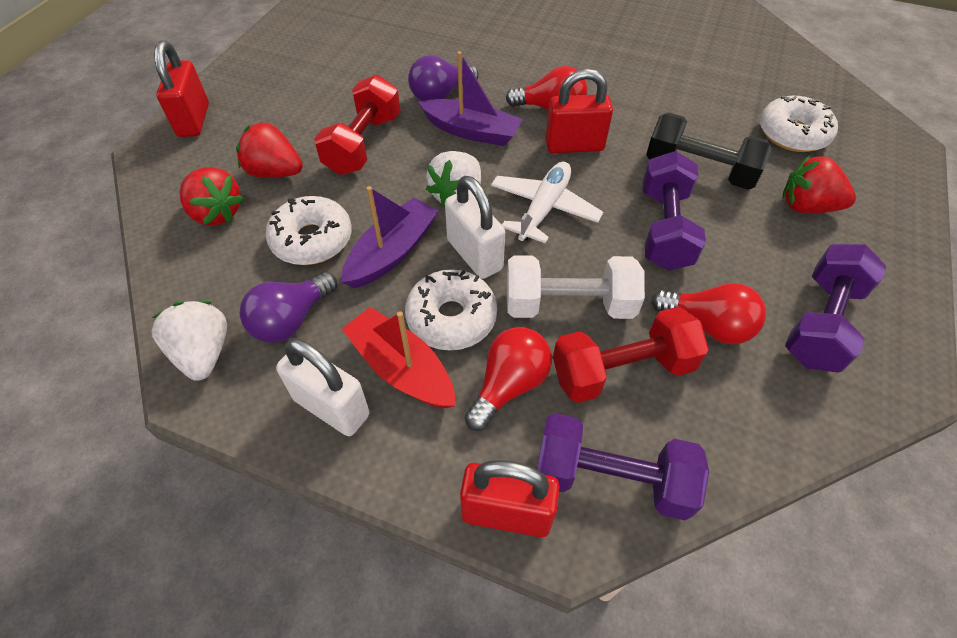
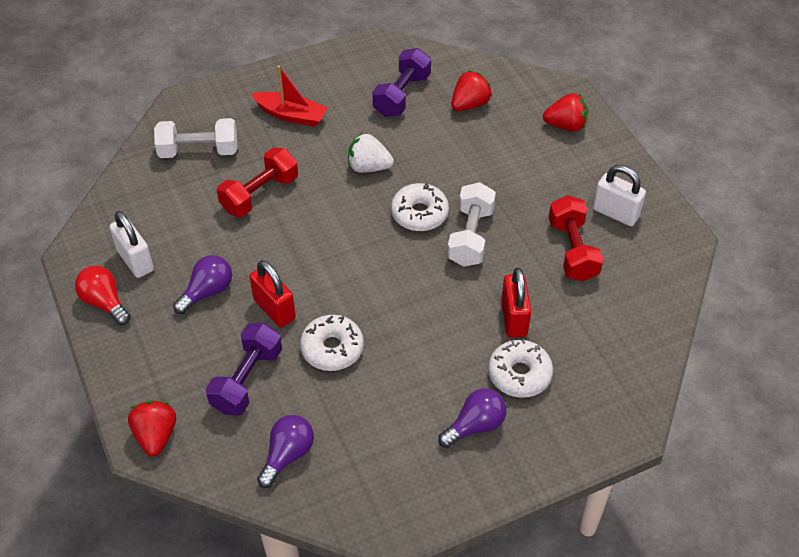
black dumbbell: [646,112,772,190] = 1 -> none = 0
purple boat: [341,186,439,288] [418,51,523,146] = 2 -> none = 0
purple dumbbell: [537,413,709,520] [642,151,706,271] [785,244,886,373] = 3 -> [206,323,282,415] [372,48,431,117] = 2
purple light bulb: [240,272,337,343] [408,55,479,101] = 2 -> [173,255,232,314] [257,415,314,488] [438,389,506,448] = 3
red light bulb: [464,327,552,431] [506,66,587,110] [651,283,766,344] = 3 -> [75,266,131,325] = 1
red padlock: [154,41,209,137] [460,460,560,537] [545,69,613,153] = 3 -> [250,260,296,327] [501,268,531,338] = 2
white dumbbell: [507,255,645,319] = 1 -> [154,118,237,158] [447,182,496,267] = 2
white plane: [491,162,603,244] = 1 -> none = 0
white strawberry: [152,301,227,381] [426,151,481,208] = 2 -> [348,133,394,173] = 1

